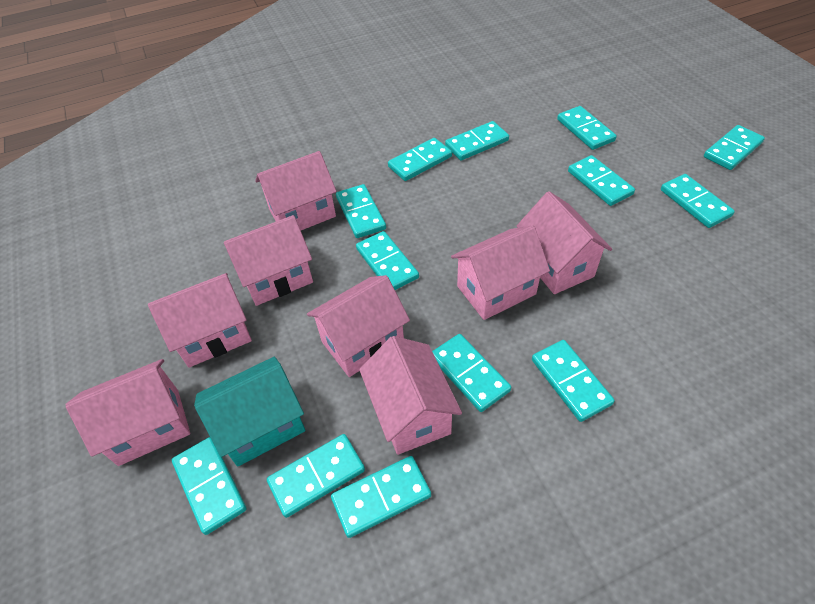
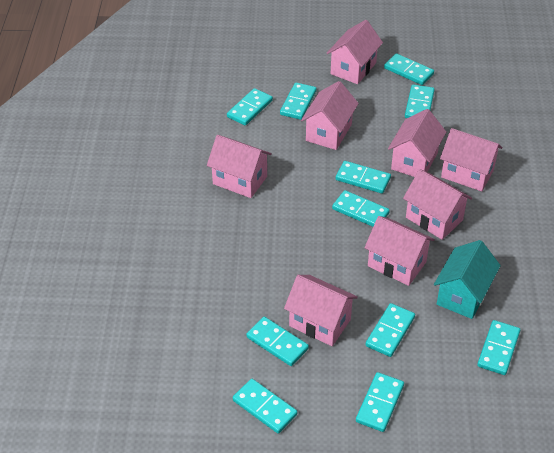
turquoise domino: [172,437,246,535] [267,434,365,518] [331,456,431,538] [336,184,386,238] [356,231,419,290] [388,138,452,181] [432,334,511,412] [445,121,509,160] [532,340,615,422] [557,106,617,150] [568,155,635,206] [661,174,735,228] [704,125,765,170] = 13 -> [227,88,273,126] [233,379,297,434] [246,317,309,366] [280,82,317,120] [332,190,390,227] [336,161,391,194] [356,372,404,432] [366,303,415,357] [384,53,434,85] [405,84,435,118] [477,320,520,375] = 11

